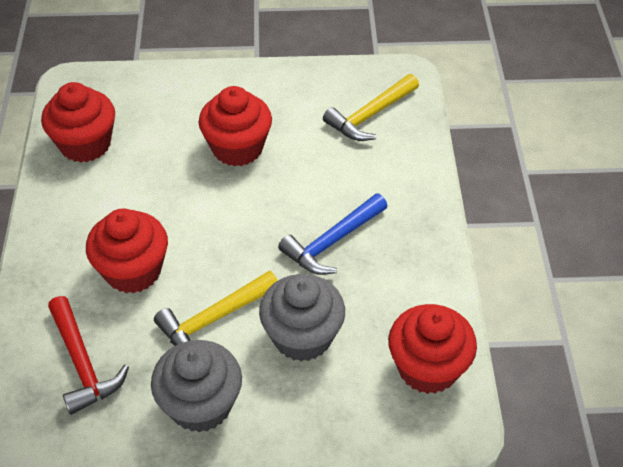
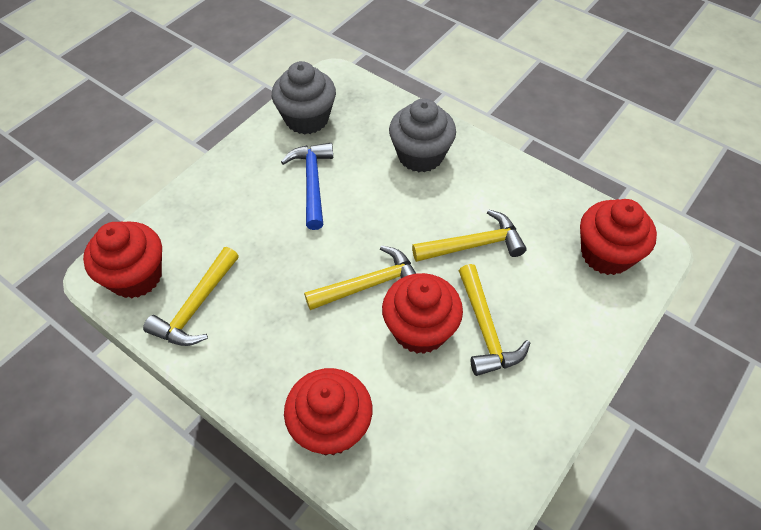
red hammer: [48,296,129,415] = 1 -> none = 0
yellow hammer: [154,271,278,346] [323,74,419,141] = 2 -> [143,247,239,346] [304,245,417,310] [412,210,527,262] [459,264,530,376] = 4

